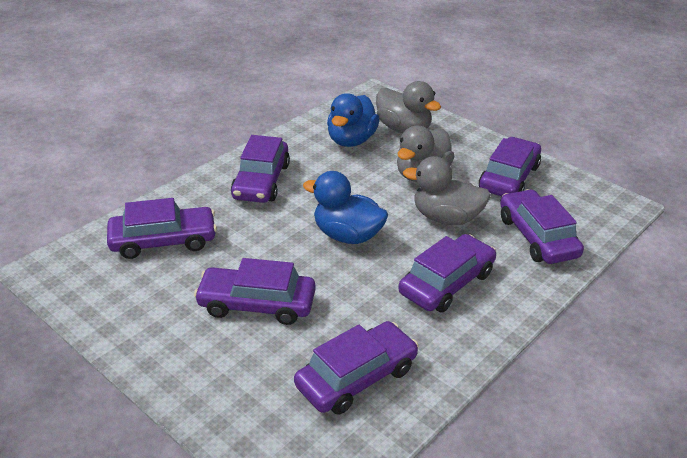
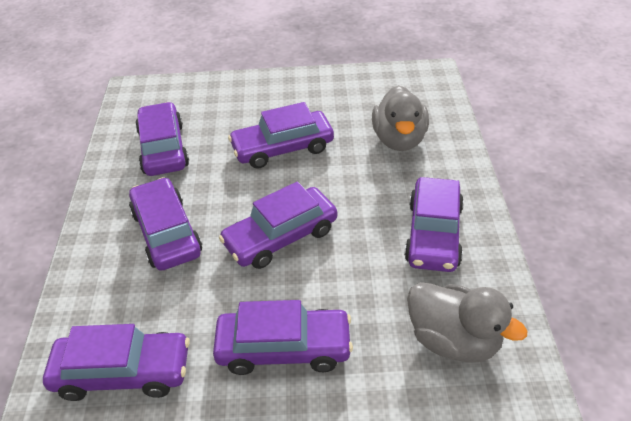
blue duck: [303,171,388,244] [327,93,380,147] = 2 -> none = 0
grey duck: [376,81,441,133] [397,126,455,182] [403,156,491,225] = 3 -> [372,85,429,151] [407,282,527,363] = 2

